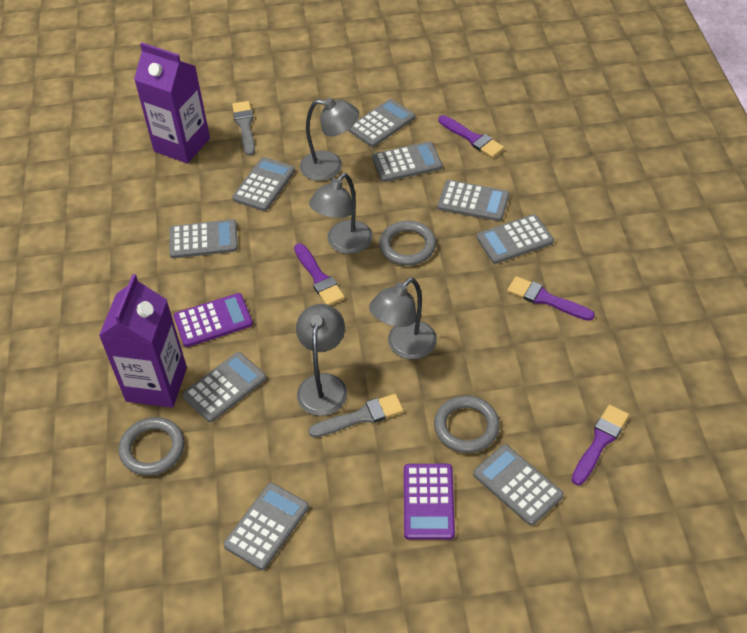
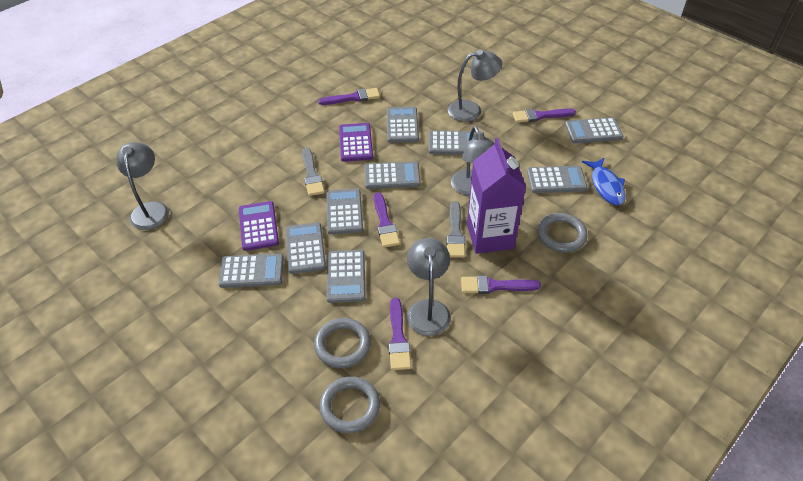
blue fish: none = 0 -> [582,158,626,206] = 1
purple brush: [294,243,345,305] [438,115,504,158] [507,276,595,321] [572,405,629,485] = 4 -> [318,88,380,105] [374,192,400,248] [389,298,411,370] [461,276,541,294] [513,108,576,123] = 5
purple carton: [99,274,187,408] [134,43,210,164] = 2 -> [467,138,526,254] = 1

